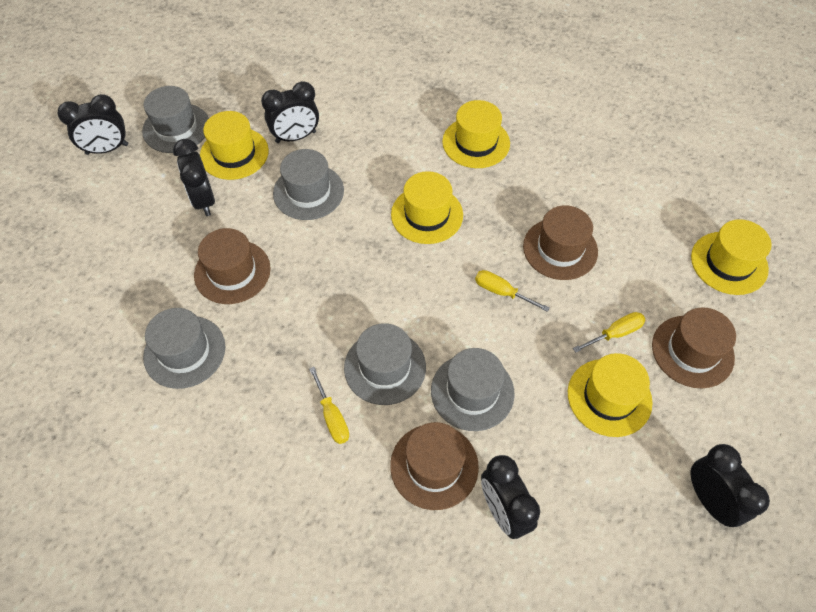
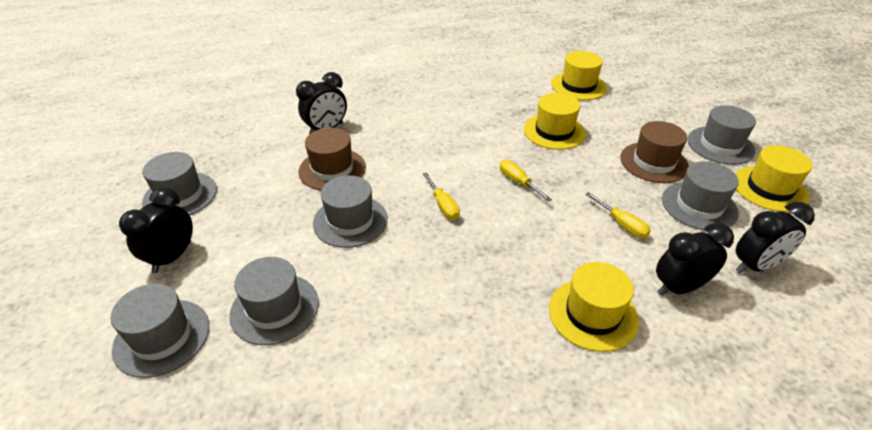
black clock: [58,94,128,155] [173,139,215,216] [261,81,319,143] [481,455,540,539] [691,444,770,527] = 5 -> [119,187,193,273] [296,72,347,135] [656,223,734,296] [736,202,815,273] = 4
brown hat: [194,228,271,304] [390,422,479,510] [523,205,598,280] [652,307,736,388] = 4 -> [299,128,366,190] [620,121,689,183] = 2
grey hat: [142,86,209,153] [143,308,225,389] [273,149,344,220] [344,323,426,405] [431,348,515,431] = 5 -> [111,284,209,378] [142,152,217,215] [229,257,319,345] [313,175,388,248] [662,161,739,231] [688,105,756,165] = 6
yellow hat: [200,111,269,180] [391,171,463,244] [442,100,510,168] [568,353,653,437] [691,219,772,295] = 5 -> [524,93,586,150] [549,262,639,352] [551,51,607,100] [735,145,812,212] = 4

